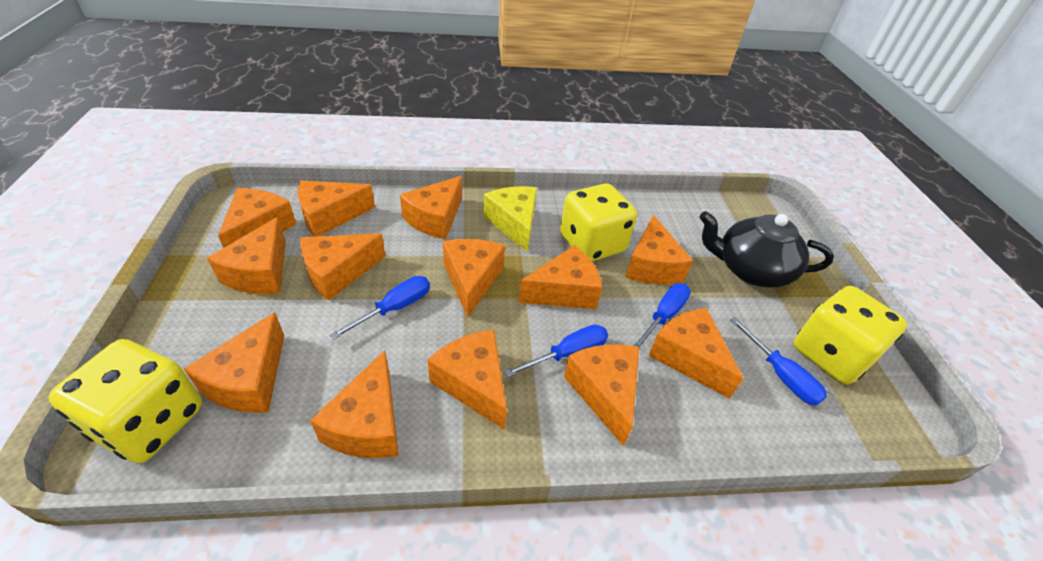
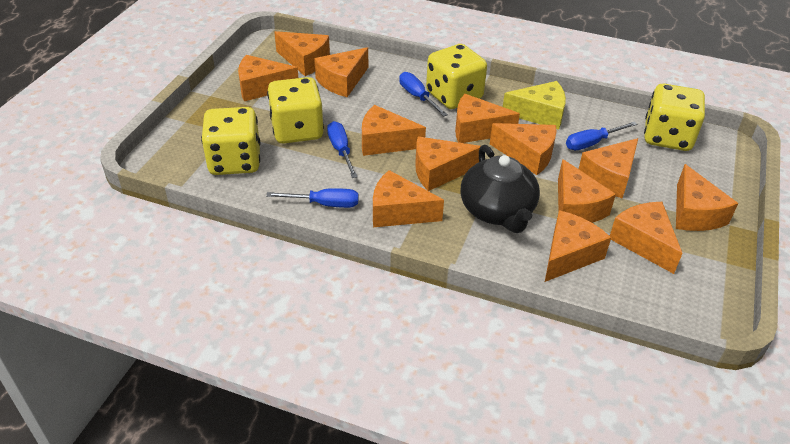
yellow dice: [49,339,202,463] [560,183,637,261] [793,286,907,384] = 3 -> [201,107,260,175] [267,77,324,144] [426,44,487,109] [644,84,705,151] = 4

